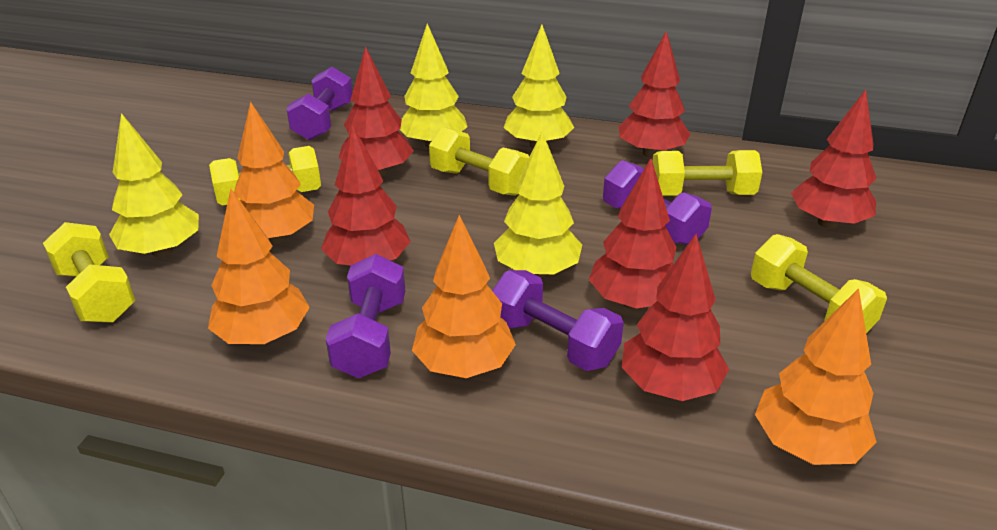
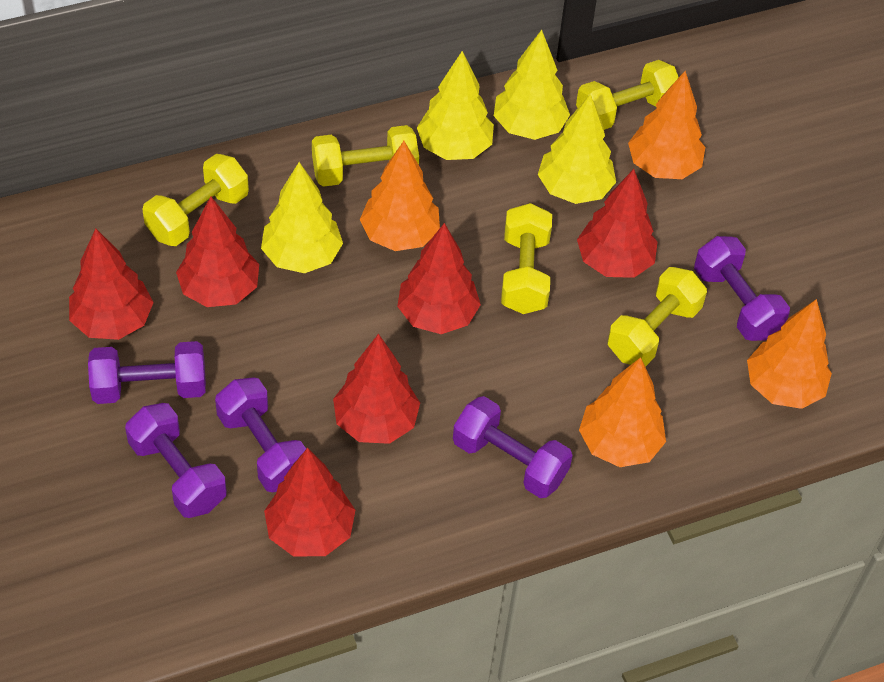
purple dumbbell: [286,67,353,140] [326,254,405,378] [492,270,624,371] [603,160,712,245] = 4 -> [88,341,206,404] [125,403,227,518] [215,377,306,492] [453,396,573,498] [694,236,790,341] = 5

